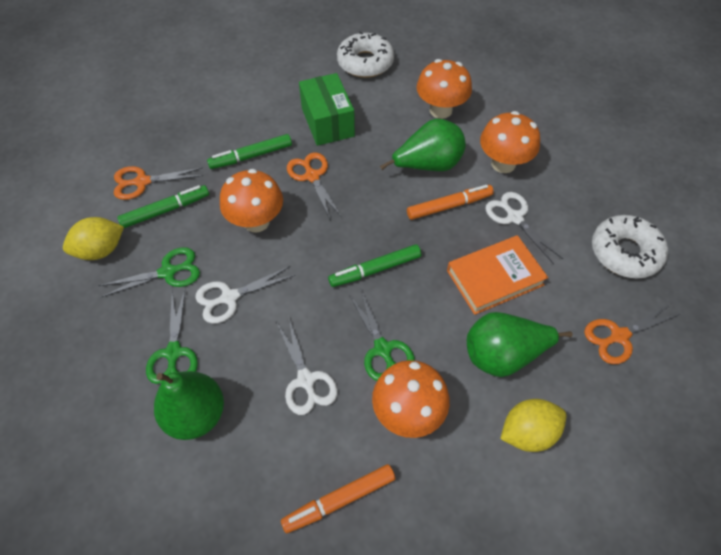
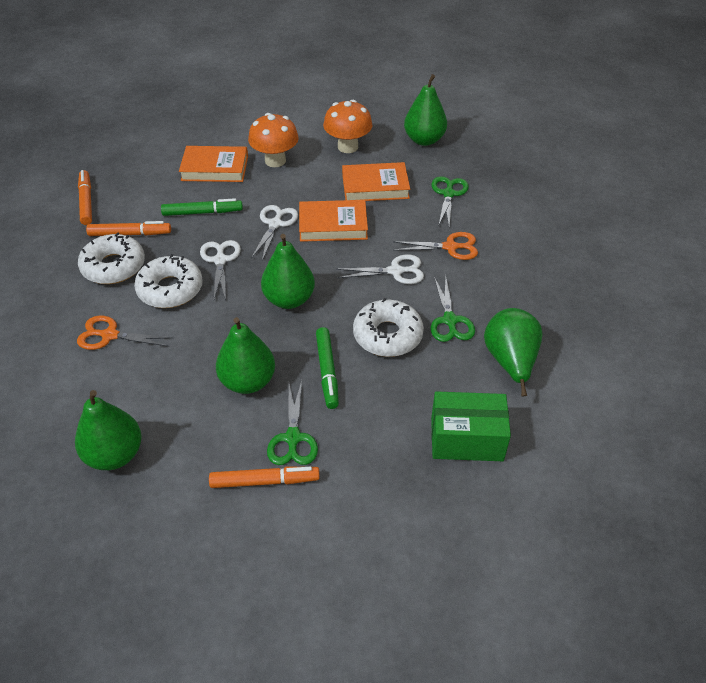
green marker: [117,185,209,228] [207,134,292,169] [328,244,421,287] = 3 -> [161,198,243,216] [316,327,339,409] = 2
green pear: [154,371,224,440] [380,119,466,171] [467,312,573,377] = 3 -> [75,390,142,470] [216,317,275,394] [261,234,315,309] [404,74,447,146] [484,308,543,396] = 5
orange book: [447,235,548,315] = 1 -> [179,146,248,182] [299,200,368,242] [342,162,410,201] = 3
orange marker: [281,464,395,533] [407,185,494,220] = 2 -> [78,170,92,225] [86,221,171,236] [209,467,320,488] = 3
orange mushroom: [220,169,283,233] [372,360,450,438] [416,59,472,119] [480,111,540,173] = 4 -> [248,113,299,167] [323,100,373,153] = 2
orange scissors: [114,166,203,200] [287,152,342,221] [584,304,682,364] = 3 -> [77,315,173,350] [393,232,478,260] = 2
white donut: [337,32,394,78] [592,215,668,279] = 2 -> [78,232,145,284] [134,254,203,308] [353,298,424,357] = 3
yellow lemon: [63,217,124,260] [500,399,566,452] = 2 -> none = 0

